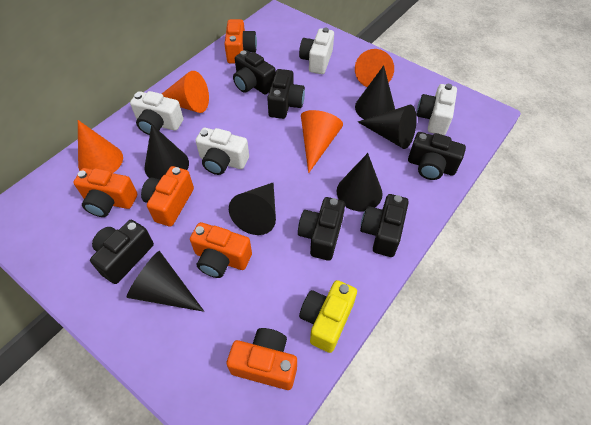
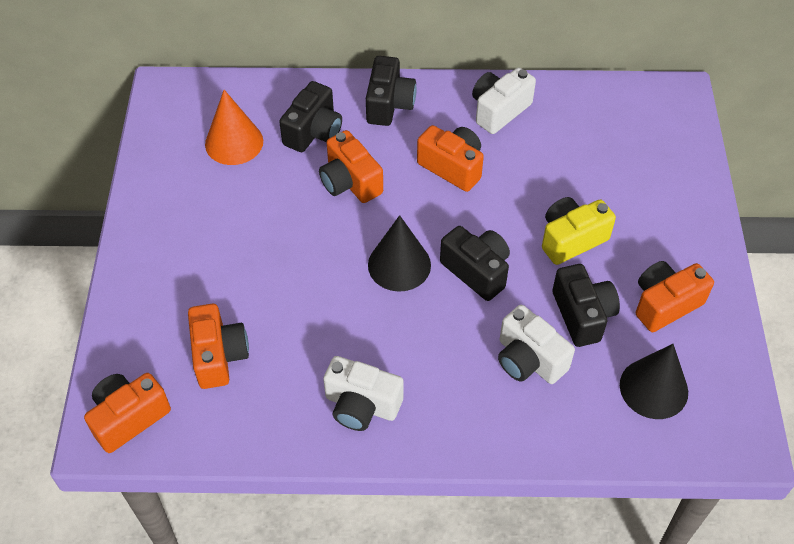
black camera: [90,220,154,284] [233,50,276,95] [267,69,305,119] [298,197,345,261] [360,194,409,257] [408,132,466,180] = 6 -> [279,81,342,152] [366,56,417,126] [440,226,510,301] [552,264,620,347] = 4
black cone: [126,251,204,312] [144,124,189,180] [229,183,276,235] [337,153,383,211] [355,65,395,119] [358,105,417,149] = 6 -> [368,215,431,292] [620,344,688,419] = 2
orange cone: [78,120,123,173] [162,71,209,113] [301,110,343,173] [355,49,394,87] = 4 -> [205,90,263,165] = 1
white camera: [130,91,184,135] [196,128,249,175] [299,28,334,74] [417,84,457,135] = 4 -> [323,356,404,431] [472,67,536,134] [498,305,575,384] = 3

